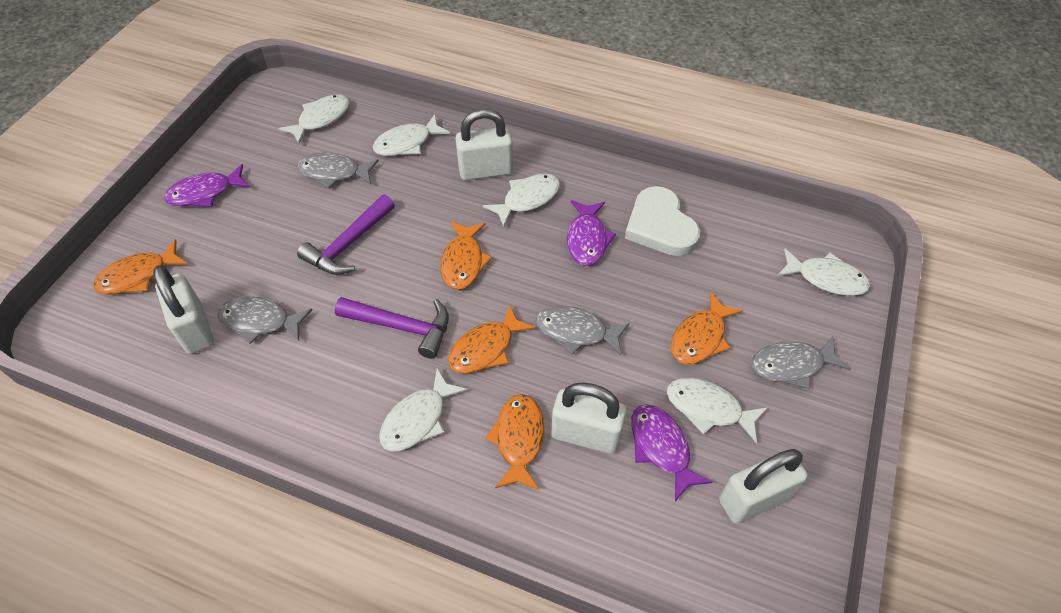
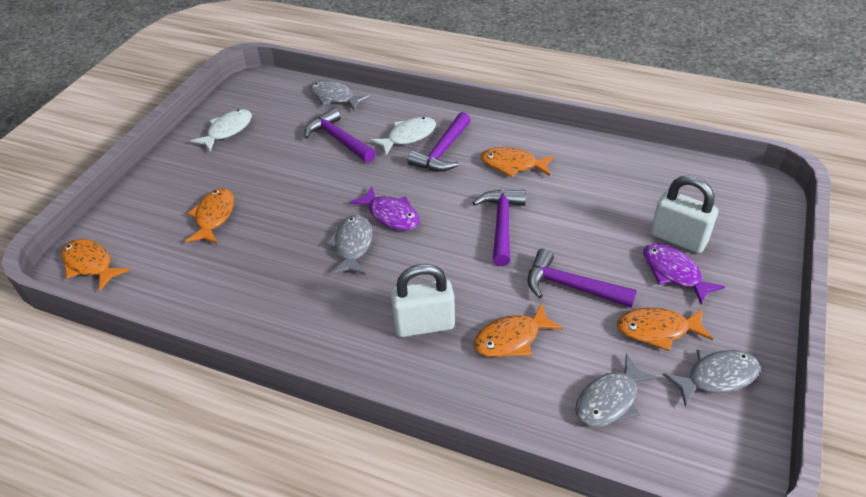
purple fish: [164,164,251,207] [567,200,616,266] [631,404,713,501] = 3 -> [350,186,419,230] [643,243,725,305] = 2
purple hammer: [297,194,395,275] [335,297,449,359] = 2 -> [304,108,376,163] [407,112,471,171] [473,190,526,266] [528,248,637,308] = 4
white fish: [278,94,349,144] [373,114,450,156] [379,368,467,452] [483,174,560,227] [667,378,768,443] [777,248,871,296] = 6 -> [190,109,252,152] [370,117,436,155] = 2
white heart: [625,186,700,256] = 1 -> none = 0
white padlock: [153,265,214,354] [455,109,513,180] [551,382,627,454] [719,449,808,524] = 4 -> [390,264,455,337] [651,175,718,253] = 2

